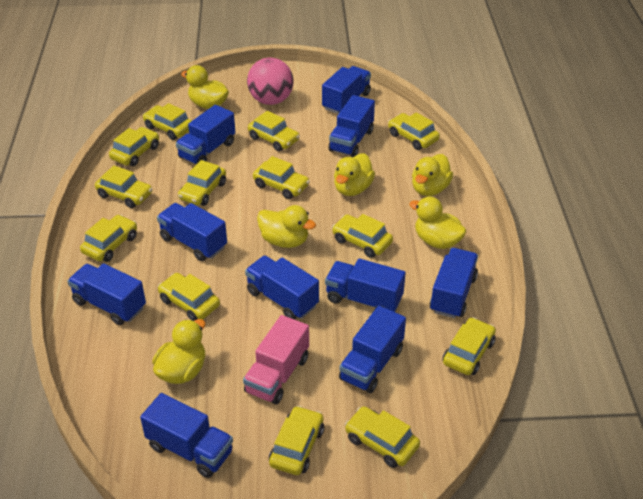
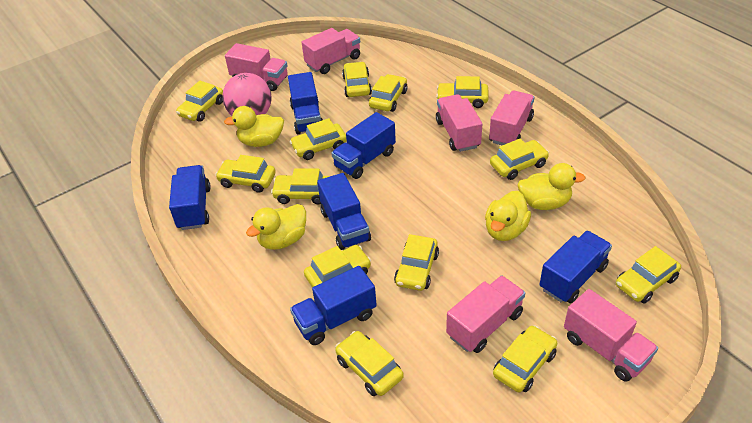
blue truck: [68,263,146,325] [140,393,233,478] [157,203,227,261] [176,105,235,164] [245,256,319,320] [322,66,371,114] [325,259,406,312] [328,95,375,157] [339,306,406,393] [430,248,478,318] = 10 -> [169,165,211,230] [288,72,323,134] [290,266,377,345] [317,173,371,250] [331,112,396,179] [540,231,612,303] = 6
pink truck: [243,315,309,404] = 1 -> [225,43,288,91] [302,28,360,74] [436,94,482,152] [446,275,525,353] [489,91,534,145] [564,289,658,382] = 6
yellow duck: [152,319,206,384] [181,65,229,109] [257,205,316,248] [334,153,375,196] [409,196,467,249] [412,154,453,196] = 6 -> [224,106,284,147] [246,204,306,250] [485,191,531,241] [517,163,586,210] = 4

